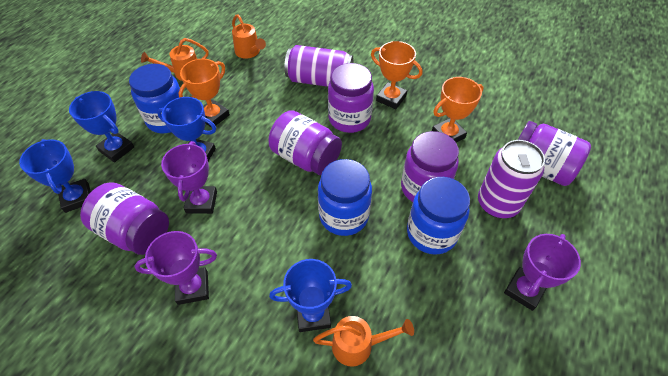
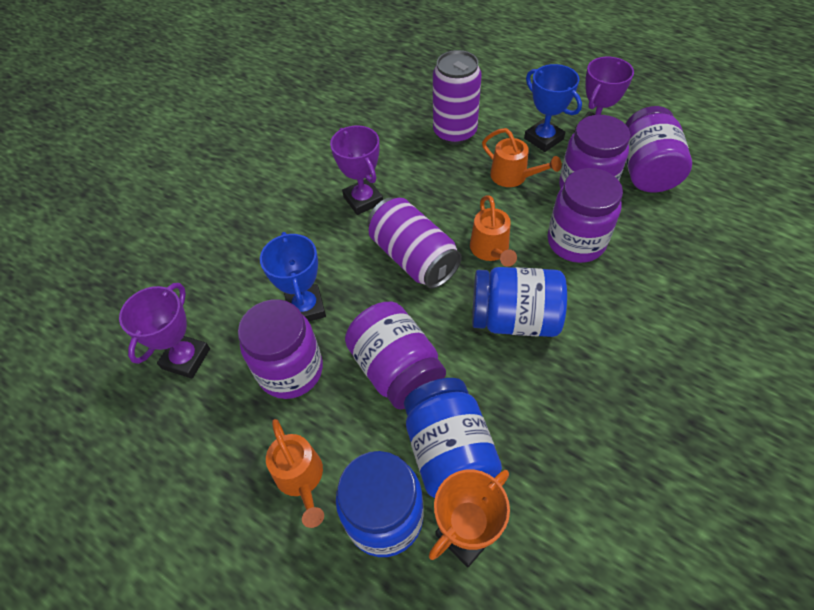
blue trophy: [19,139,91,213] [69,91,134,163] [157,97,216,161] [269,259,352,332] = 4 -> [260,232,326,321] [524,64,582,152] = 2
orange trophy: [179,59,230,128] [371,41,422,109] [432,77,483,142] = 3 -> [429,469,510,567] = 1

